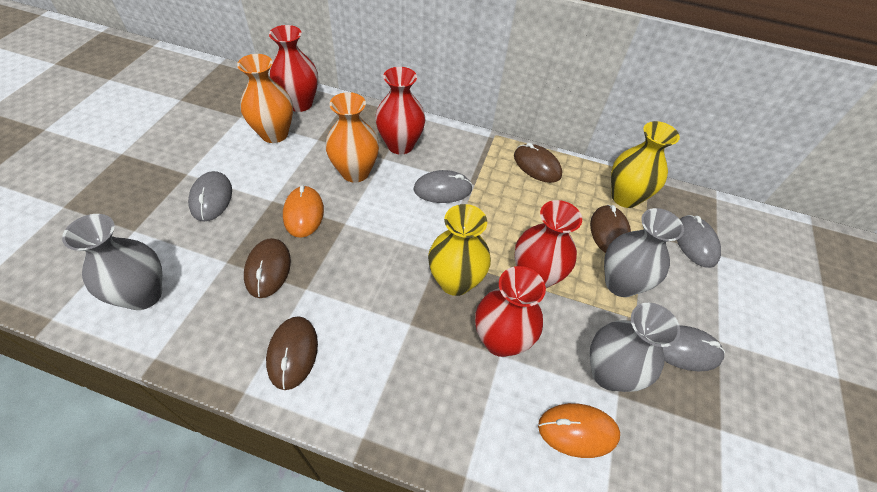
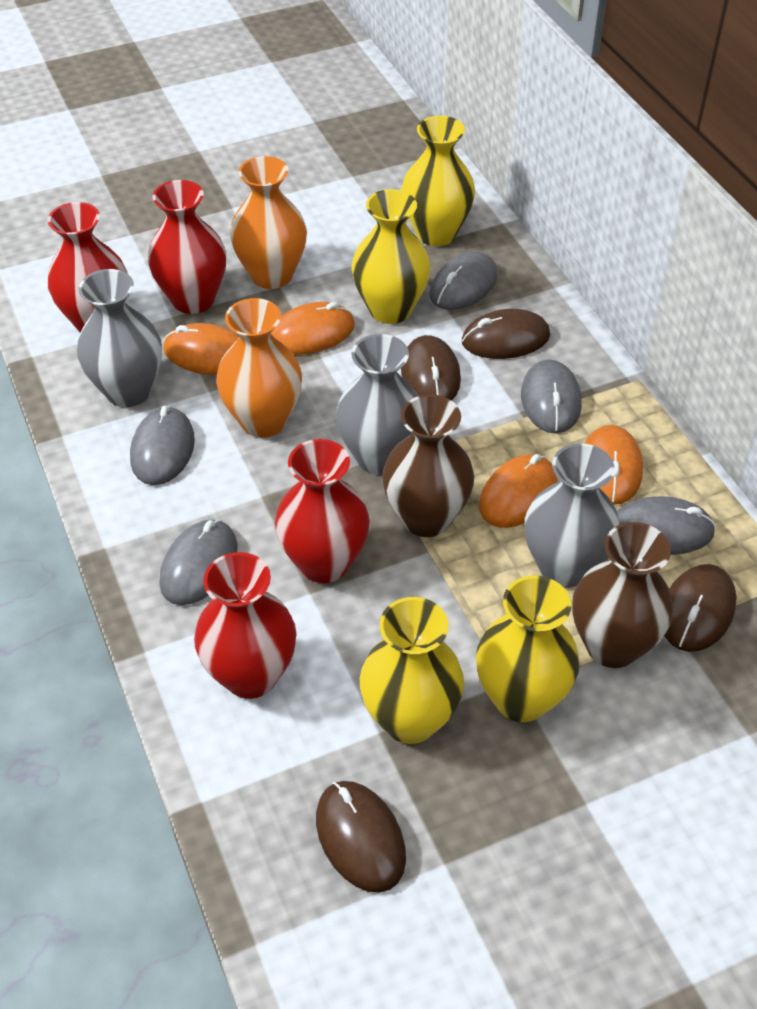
brown vase: none = 0 -> [382,394,474,537] [572,522,673,668] = 2
grey mouse: [188,171,232,221] [413,170,473,203] [663,325,725,372] [677,215,721,268] = 4 -> [130,406,195,485] [159,520,237,605] [429,252,498,310] [521,359,582,434] [617,496,716,555] = 5
orange mouse: [283,185,324,238] [538,403,620,458] = 2 -> [163,323,239,375] [271,302,355,355] [479,454,557,528] [584,425,643,505] = 4
yellow vase: [428,204,491,296] [611,121,680,208] = 2 -> [351,189,430,324] [360,597,464,744] [401,116,475,246] [476,575,580,722] = 4

